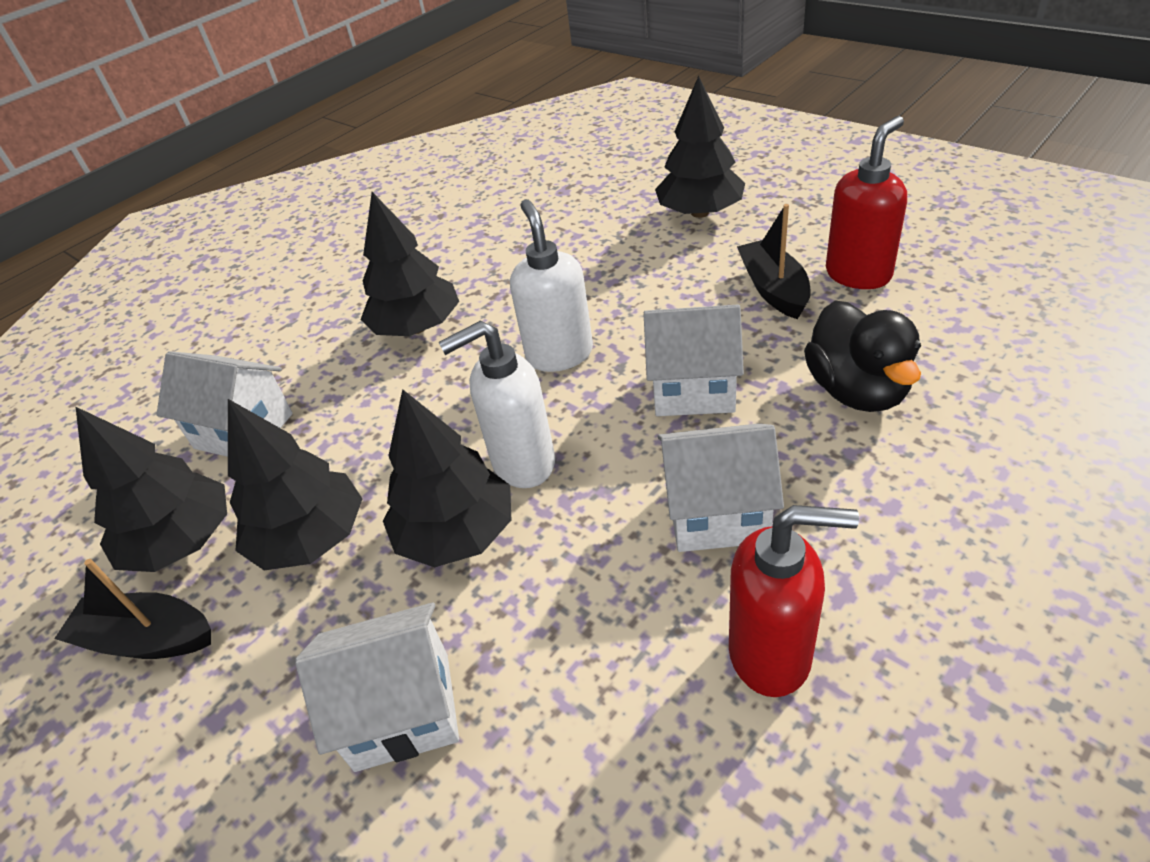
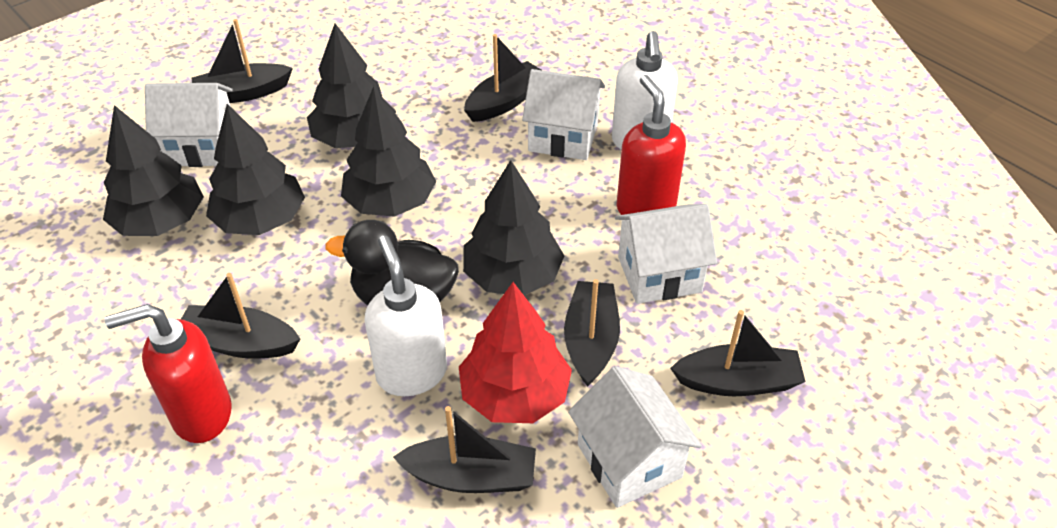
black boat: [54,559,211,659] [737,204,811,319] = 2 -> [181,273,300,359] [192,19,293,103] [393,406,536,493] [464,34,541,122] [564,279,620,387] [670,310,806,396] = 6
red tree: none = 0 -> [459,282,572,423] = 1

